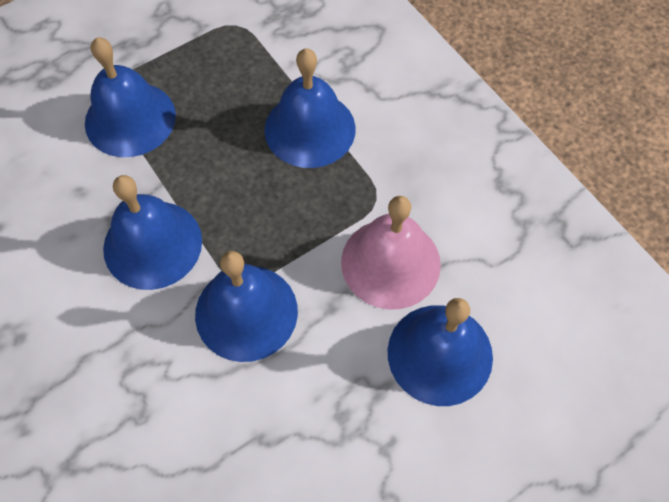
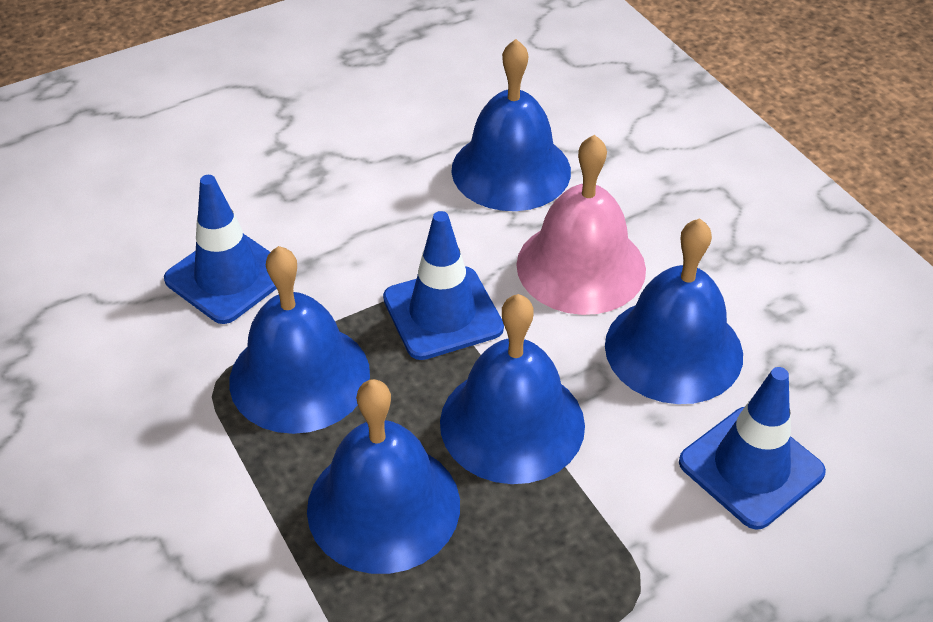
blue traffic cone: none = 0 -> [164,175,277,324] [383,211,504,360] [679,367,826,530] = 3

